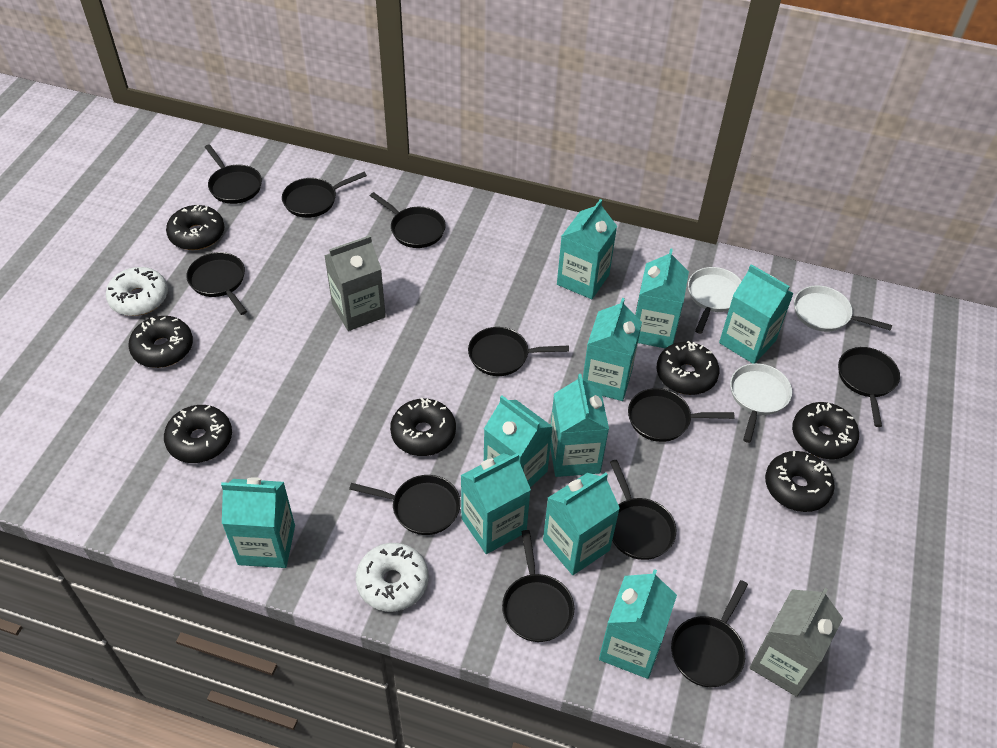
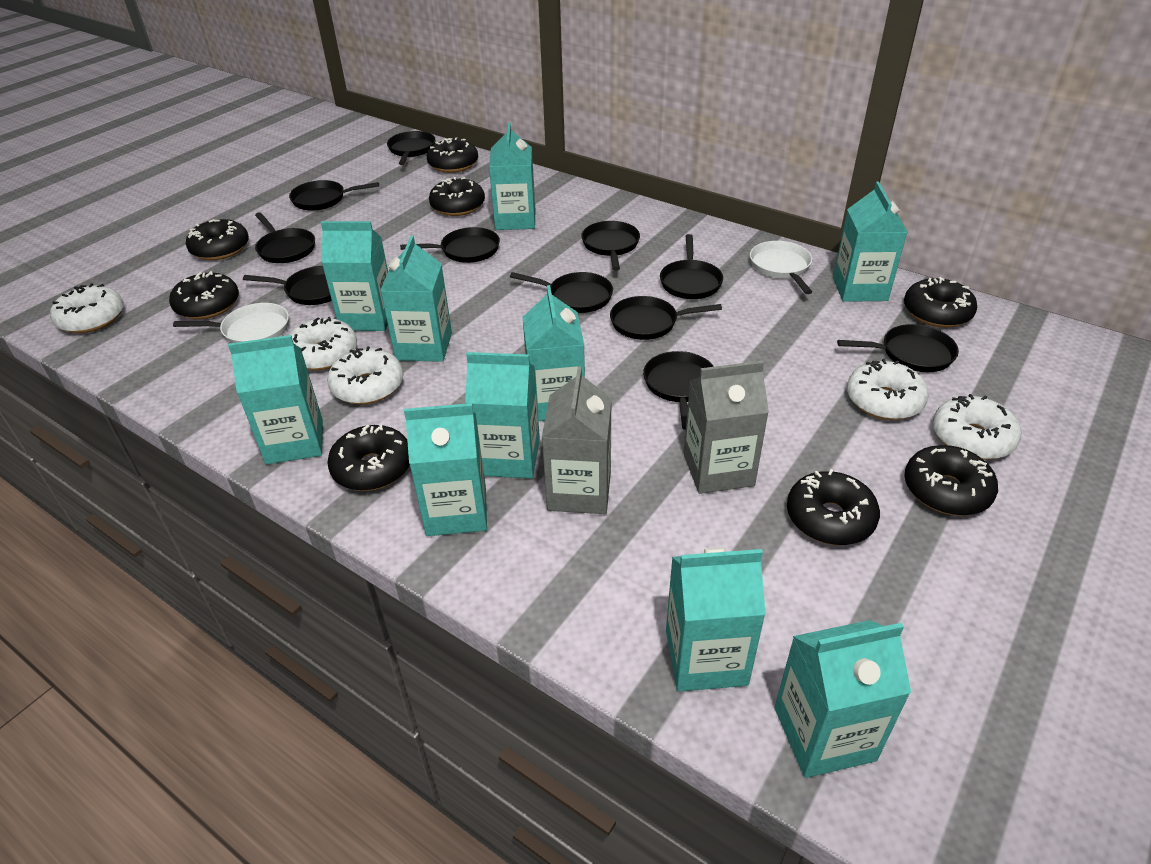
black donut: [128,316,193,368] [164,405,232,463] [166,205,224,250] [390,398,456,456] [657,341,719,395] [765,451,835,512] [792,402,859,459] = 7 -> [169,271,239,319] [186,219,249,260] [327,424,410,491] [427,137,478,173] [429,177,485,216] [787,469,880,545] [904,277,977,328] [904,445,998,516] = 8
white donut: [106,267,168,316] [356,543,429,612] = 2 -> [50,283,124,333] [289,317,357,370] [327,346,403,405] [847,359,929,420] [933,394,1021,460] = 5
white pan: [688,267,742,334] [730,363,792,443] [794,286,892,332] = 3 -> [173,303,289,343] [750,241,812,294] = 2

